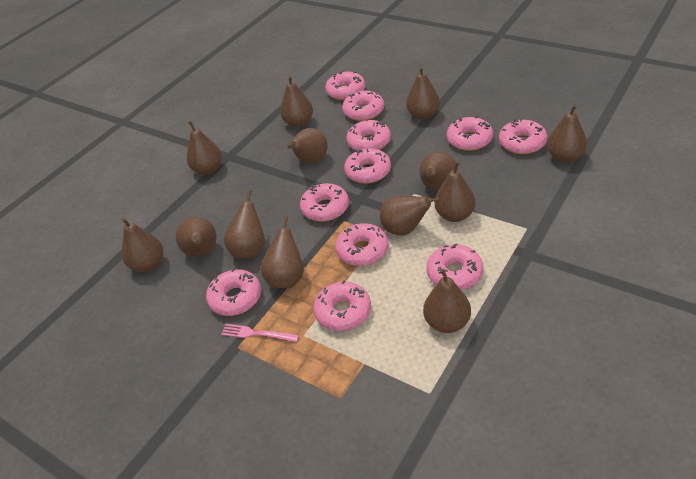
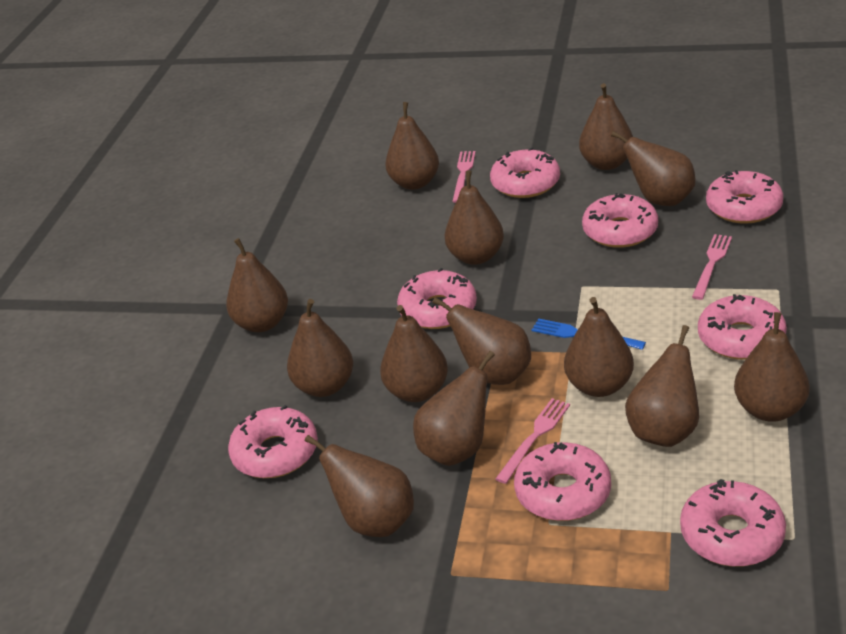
blue fork: none = 0 -> [532,318,646,350] = 1
pink donut: [206,268,261,316] [300,183,349,222] [313,281,371,331] [325,71,365,100] [335,223,389,266] [342,91,384,121] [344,148,391,184] [346,119,391,151] [426,243,483,290] [447,116,493,151] [499,119,547,154] = 11 -> [228,405,318,478] [397,268,477,329] [490,148,560,198] [514,442,611,521] [582,193,658,248] [680,479,786,567] [698,294,787,360] [706,170,783,224] = 8
pink fork: [221,324,299,342] = 1 -> [452,151,476,203] [495,398,570,484] [692,234,732,300] = 3

